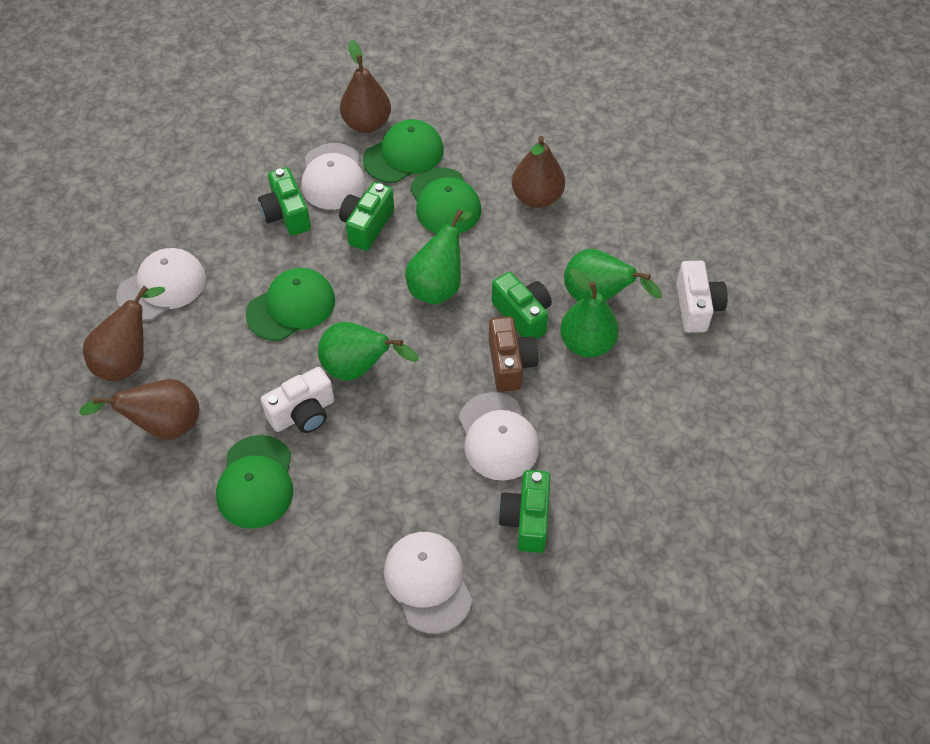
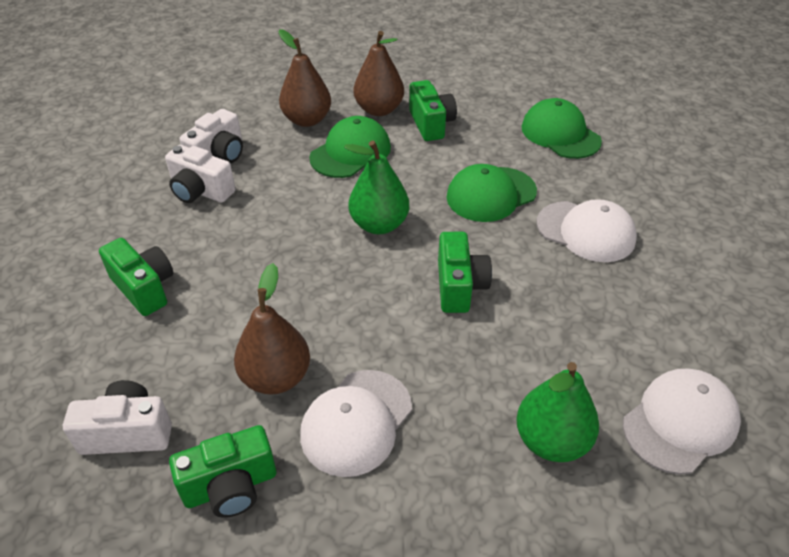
brown camera: [489,316,538,392] = 1 -> none = 0
brown pear: [79,379,199,440] [83,286,165,381] [340,40,391,133] [512,136,565,208] = 4 -> [234,263,310,395] [278,29,331,127] [354,31,404,116] = 3
green cap: [216,435,293,529] [246,268,335,341] [363,119,444,183] [410,167,481,234] = 4 -> [309,116,391,178] [447,164,537,222] [521,98,602,159] = 3
green pear: [318,322,419,381] [405,209,472,305] [560,268,619,357] [564,249,662,301] = 4 -> [344,140,409,234] [516,362,599,462] = 2
white camera: [261,367,334,433] [676,261,728,333] = 2 -> [63,380,172,455] [165,145,236,203] [180,109,243,163] = 3
white cap: [116,248,206,321] [301,143,366,210] [384,532,473,634] [459,392,539,481] = 4 -> [300,370,412,477] [537,199,637,262] [623,369,741,475] = 3

